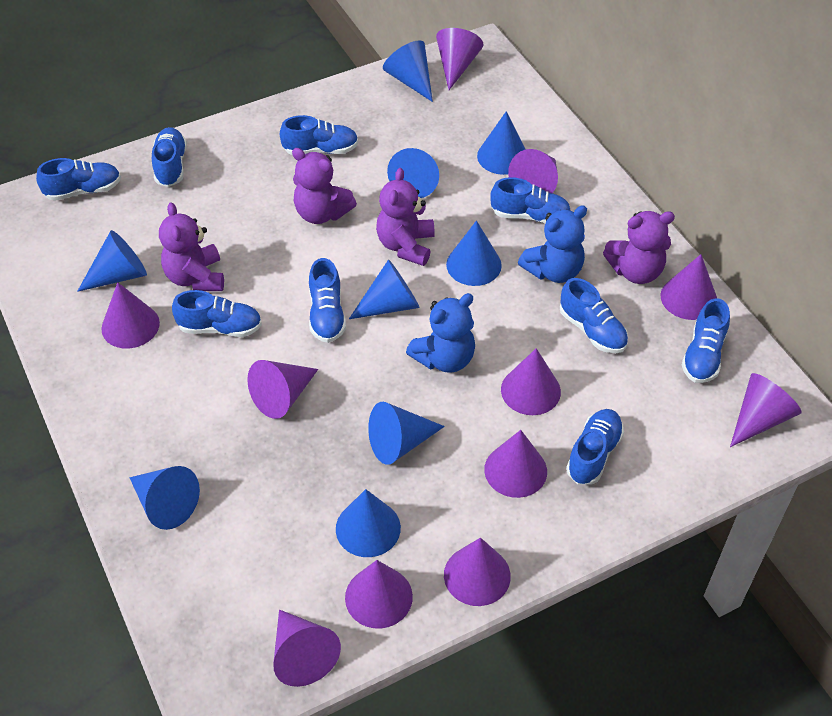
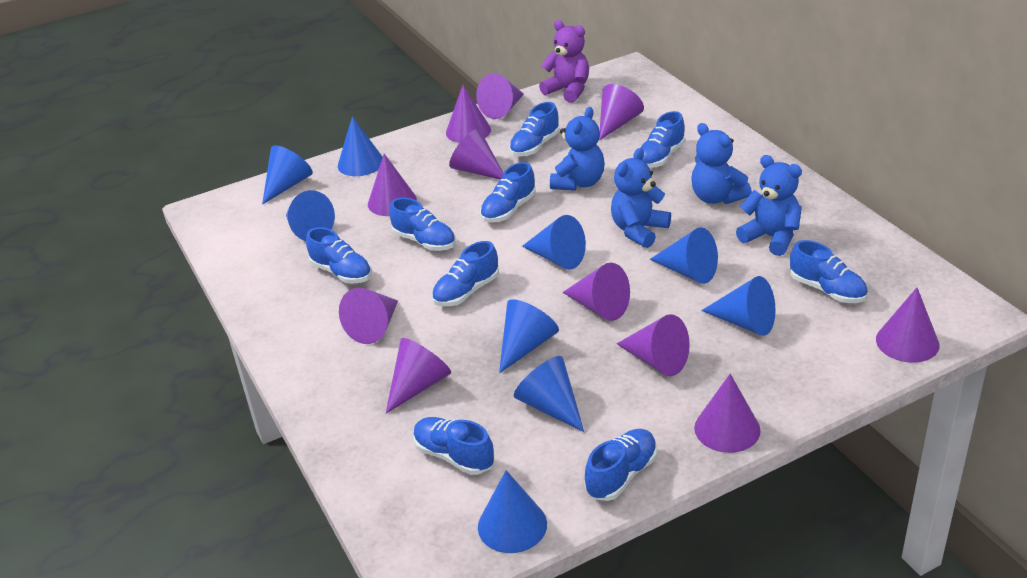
blue teddy bear: [406,293,475,373] [518,205,587,283] = 2 -> [550,107,605,191] [611,148,671,248] [691,123,752,204] [736,155,802,256] = 4
purple teddy bear: [159,202,224,291] [292,148,357,224] [376,168,435,266] [603,211,675,284] = 4 -> [539,20,589,103] = 1

